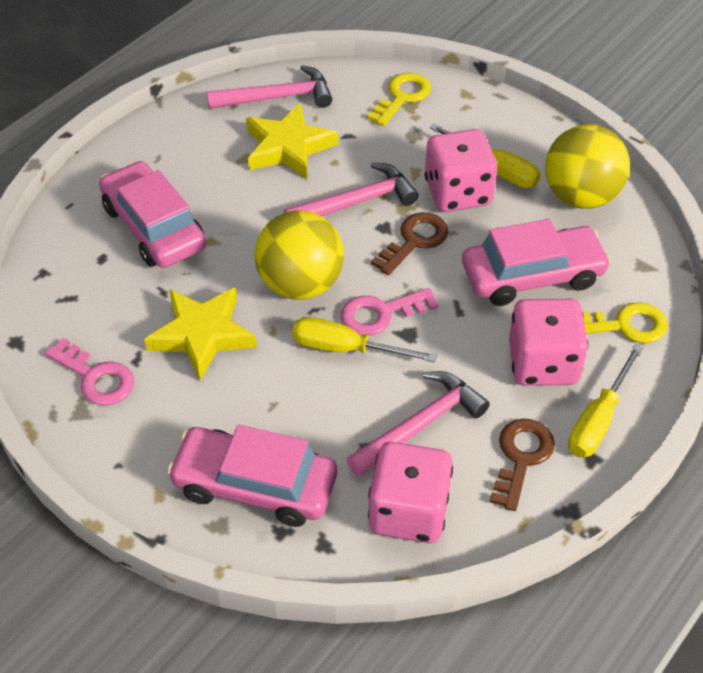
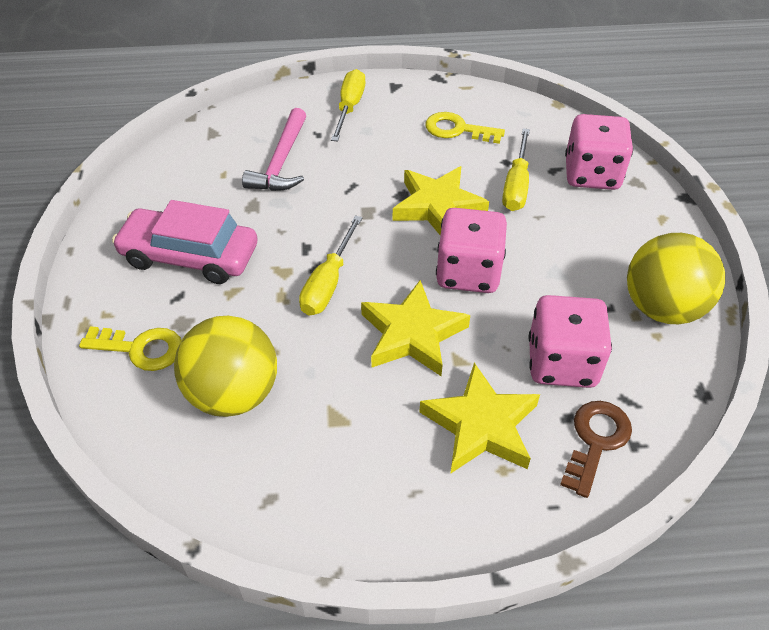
brown key: [371,212,448,275] [490,419,555,511] = 2 -> [560,401,632,498] = 1
pink car: [99,161,206,268] [167,425,337,527] [462,219,611,306] = 3 -> [112,200,257,284] = 1
pink hammer: [207,65,332,109] [284,162,419,217] [346,371,490,477] = 3 -> [242,108,306,191] = 1
pink key: [45,338,134,405] [341,288,438,336] = 2 -> none = 0
yellow star: [144,287,257,381] [246,103,338,179] = 2 -> [361,280,470,376] [393,166,489,235] [420,363,540,474] = 3

